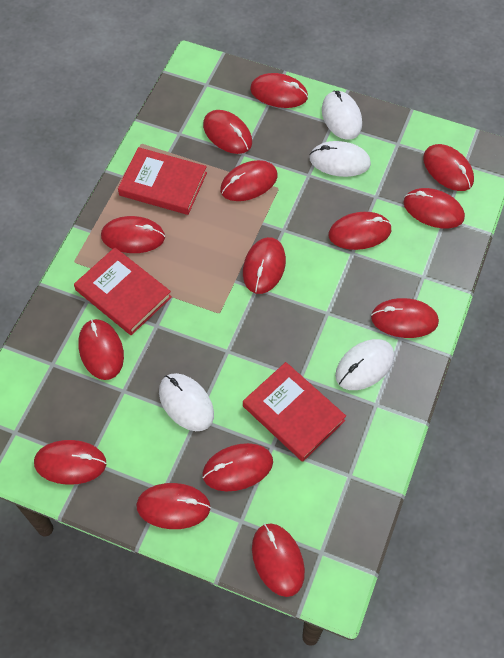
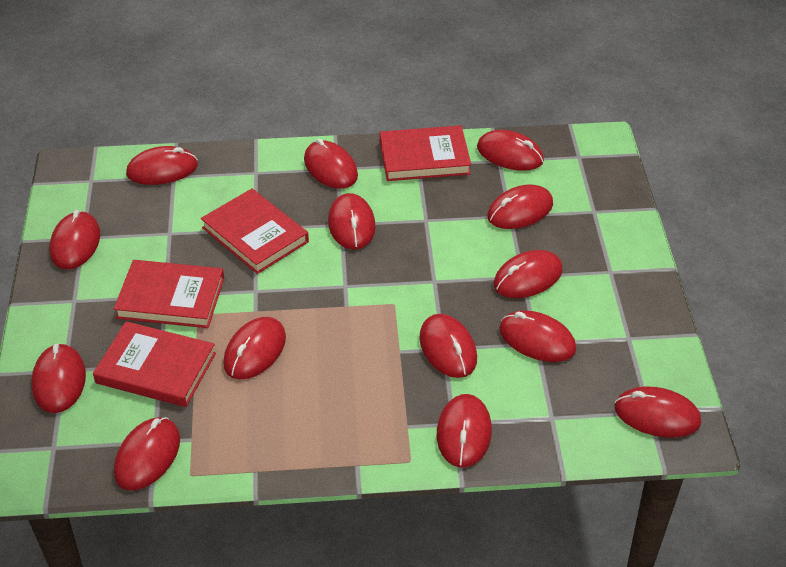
red book: [74,247,171,335] [118,147,207,215] [243,362,346,462] = 3 -> [93,321,216,407] [114,260,224,328] [201,188,309,274] [380,125,471,181] = 4
white mouse: [159,373,214,431] [309,141,371,177] [322,91,362,140] [335,339,394,390] = 4 -> none = 0

